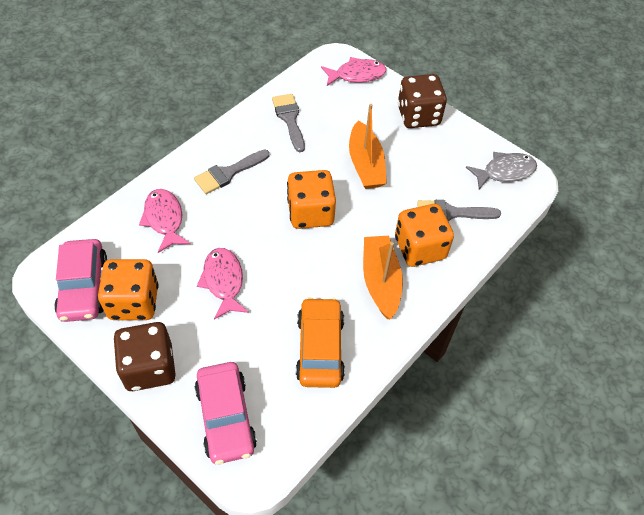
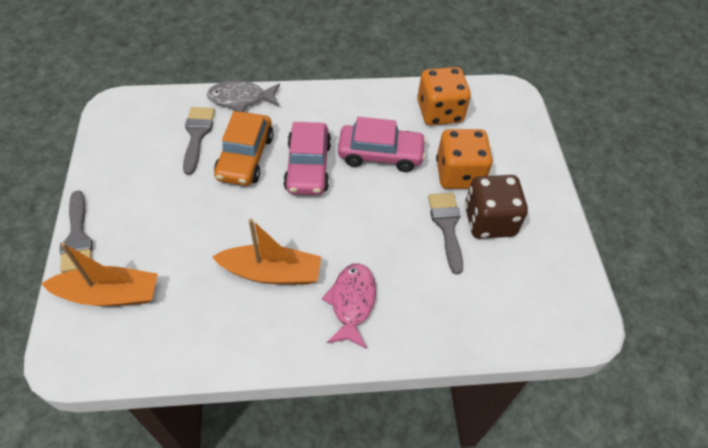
brown dice: [113,322,176,391] [398,74,447,128] = 2 -> [465,175,528,239] = 1
orange dice: [98,259,158,320] [287,170,336,229] [395,204,454,267] = 3 -> [417,67,471,126] [436,129,493,189] = 2
pink fish: [139,189,190,253] [197,248,249,319] [321,57,386,86] = 3 -> [322,263,376,349] = 1

